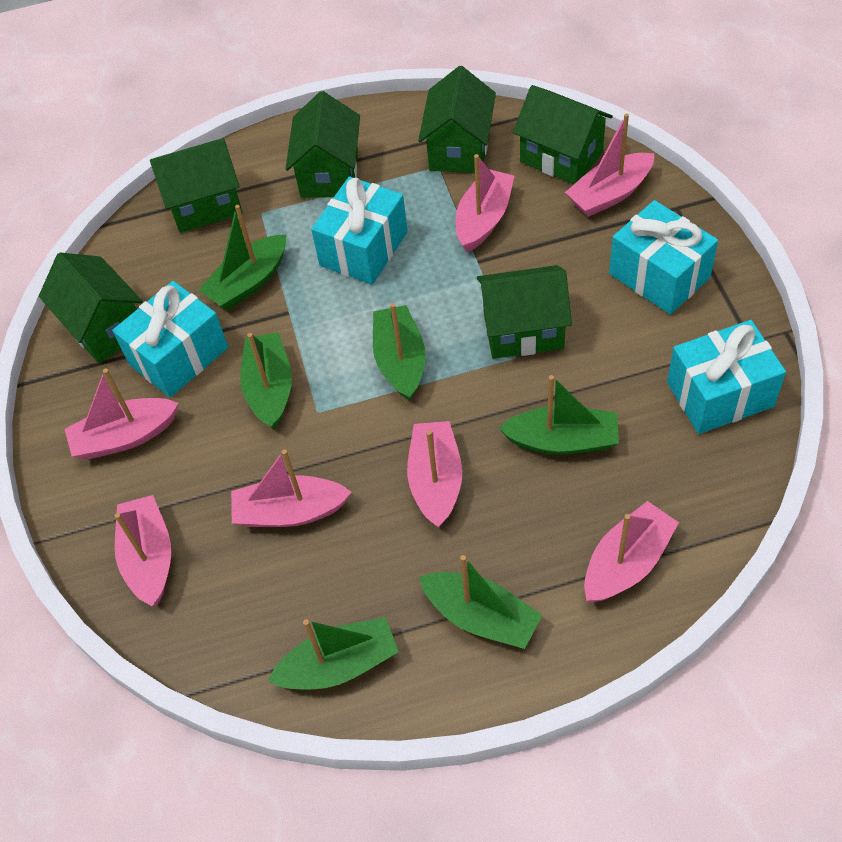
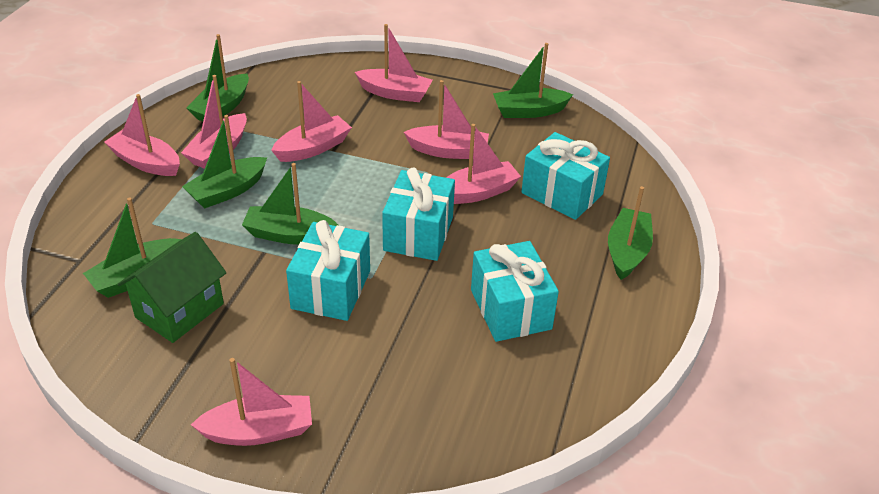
green house: [39,253,143,364] [150,138,243,233] [285,91,360,198] [418,66,496,173] [477,265,572,359] [513,85,613,184] = 6 -> [118,232,226,343] = 1

